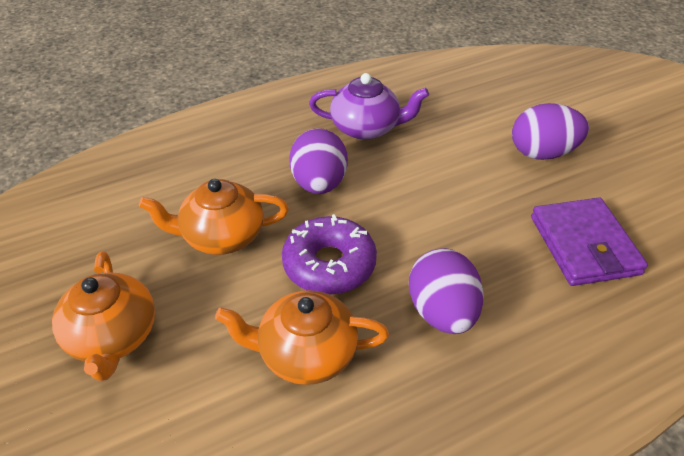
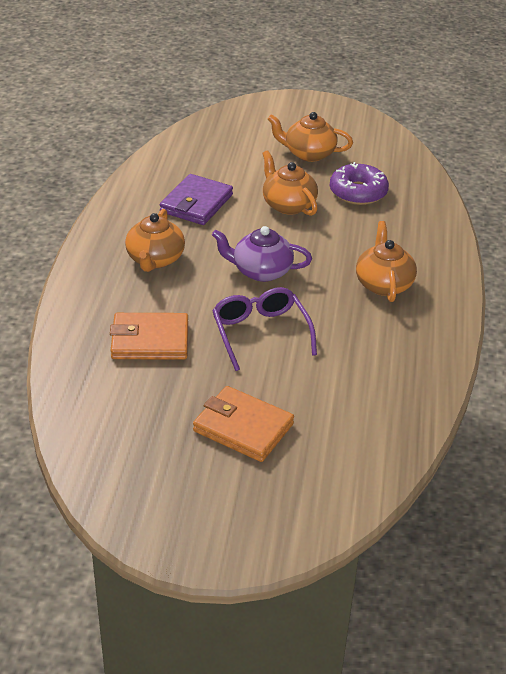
orange teapot: [52,251,155,381] [139,179,289,255] [215,290,389,385] = 3 -> [125,209,185,272] [262,150,318,216] [268,112,353,162] [356,221,417,302] = 4
orange wallet: none = 0 -> [110,313,188,360] [193,386,294,462] = 2
purple egg: [289,128,348,194] [409,248,484,334] [512,103,589,160] = 3 -> none = 0
purple glasses: none = 0 -> [212,287,317,371] = 1

